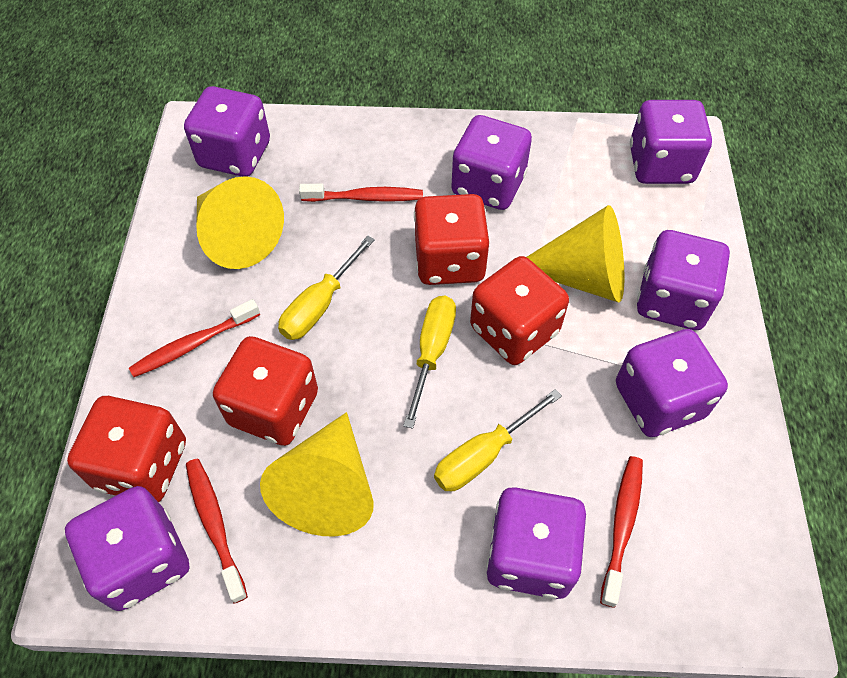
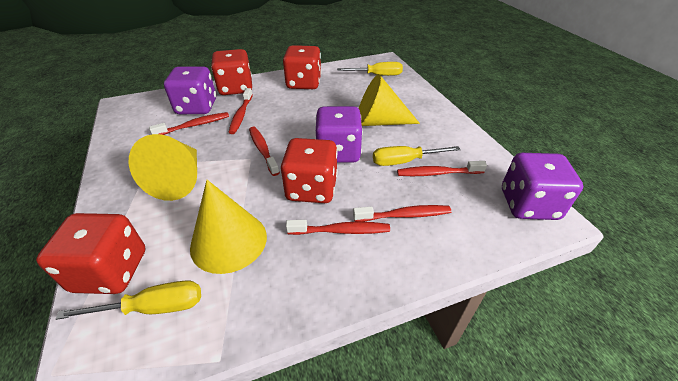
purple dice: [65,486,189,611] [184,86,270,177] [451,115,532,210] [486,487,586,599] [616,329,728,437] [630,100,712,184] [637,230,730,330] = 7 -> [164,66,216,114] [316,106,363,163] [502,153,583,220] = 3
red toothbrush: [129,299,260,377] [186,459,248,604] [299,184,423,202] [600,456,643,608] = 4 -> [149,112,229,135] [228,88,253,134] [249,127,280,176] [286,220,390,235] [353,205,451,222] [397,161,487,176] = 6

